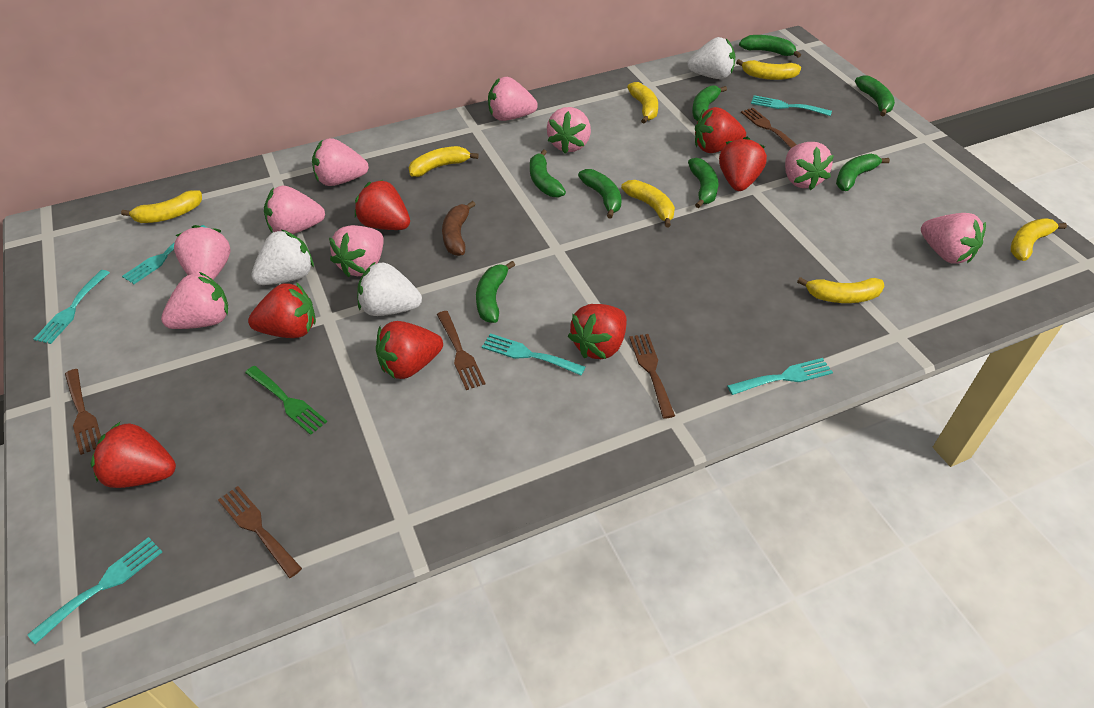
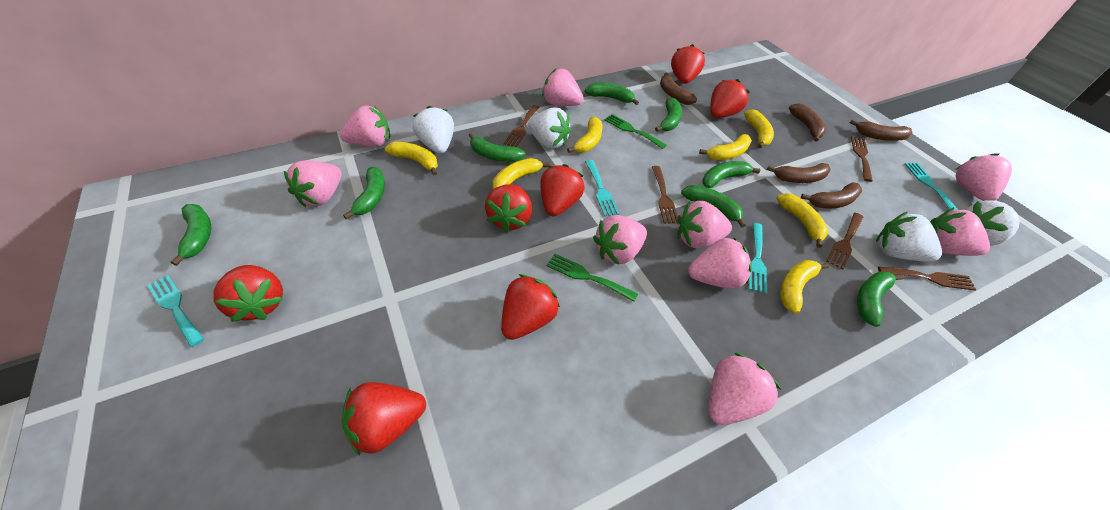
brown banana: [442,201,476,256] = 1 -> [660,73,697,105] [766,163,831,183] [789,103,826,142] [801,182,862,208] [850,119,912,141] = 5
green fork: [245,366,327,435] = 1 -> [547,254,638,302] [604,114,667,149] = 2
turquoise fork: [27,537,162,644] [34,270,110,344] [122,225,207,284] [482,333,586,376] [727,358,833,395] [751,95,832,116] = 6 -> [147,274,204,347] [585,160,620,217] [749,223,767,294] [905,163,958,210] = 4
white strawberry: [251,230,314,285] [357,262,422,316] [687,37,736,79] = 3 -> [413,106,454,154] [528,107,572,149] [876,212,942,261] [966,200,1020,246] = 4

